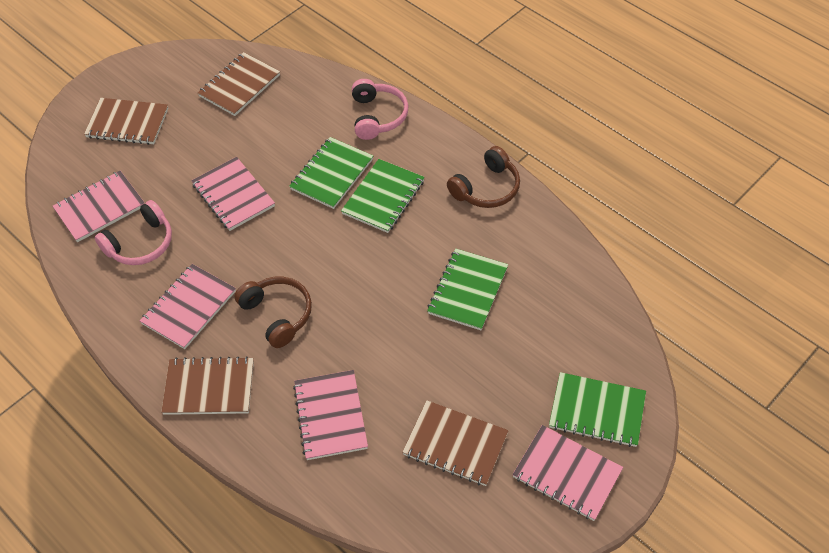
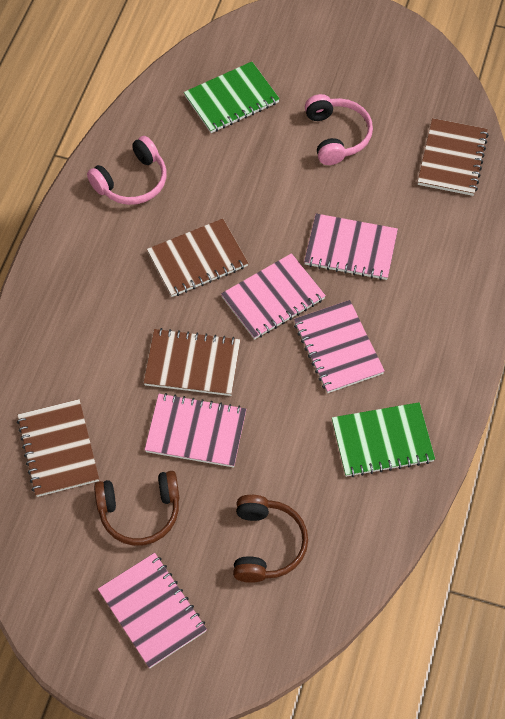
green notebook: [289,137,373,209] [341,159,424,233] [427,249,508,330] [549,372,646,447] = 4 -> [184,62,280,133] [332,402,435,477] = 2

